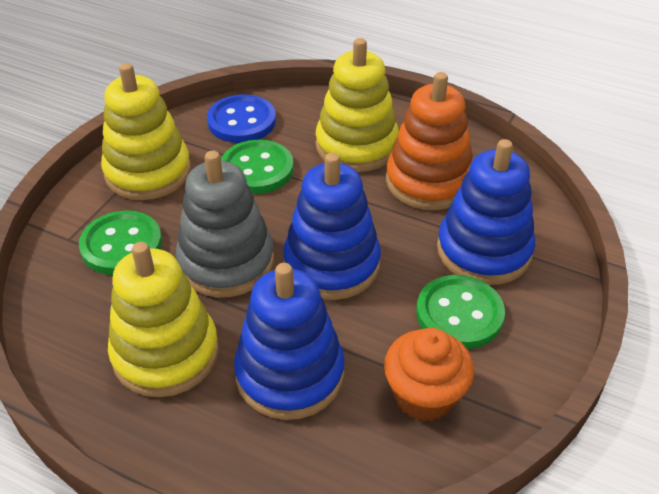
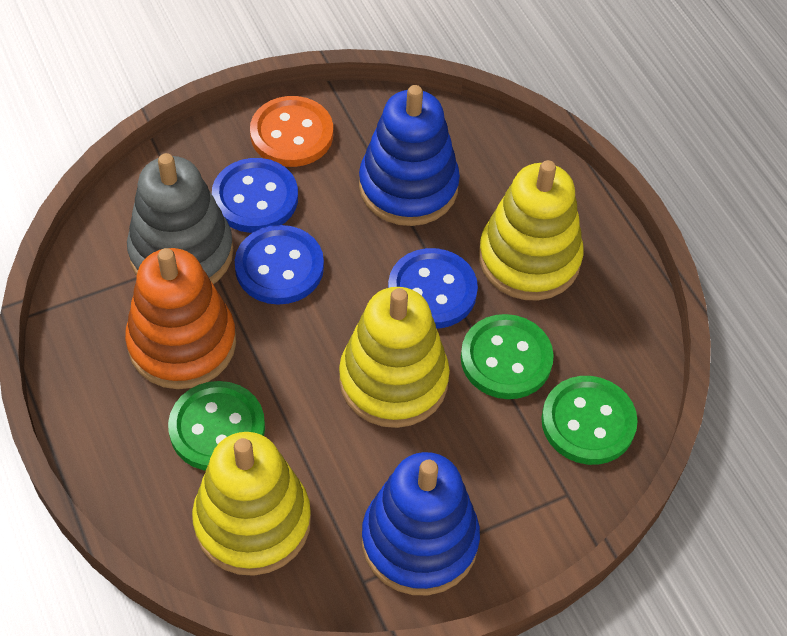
blue button: [207,94,276,143] = 1 -> [212,158,298,233] [235,225,324,305] [388,248,478,329] = 3
blue stacking toy: [234,263,345,420] [283,153,381,300] [437,139,535,285] = 3 -> [359,85,460,226] [362,452,480,595] = 2
orange button: none = 0 -> [250,96,333,167] = 1
orange cupcake: [384,328,474,421] = 1 -> none = 0

